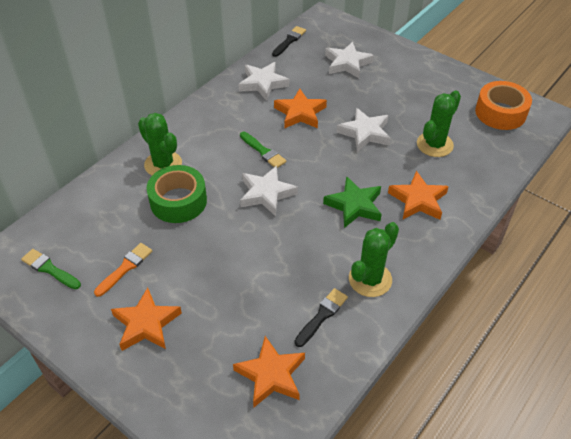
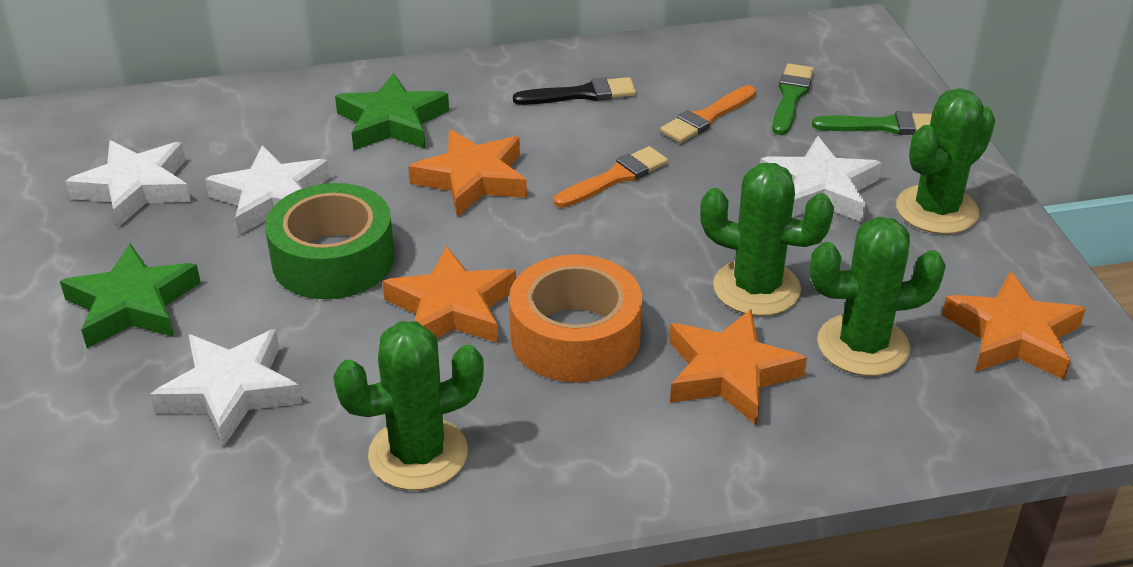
black brush: [272,26,306,57] [295,288,348,347] = 2 -> [513,77,636,105] = 1
green cactus: [138,113,182,175] [349,222,399,297] [417,90,461,157] = 3 -> [333,321,484,490] [700,163,834,316] [810,217,946,376] [896,88,995,234] = 4
green star: [323,176,382,228] = 1 -> [60,243,201,348] [335,73,449,150] = 2
orange brush: [94,243,152,297] = 1 -> [554,146,668,208] [660,85,756,143] = 2

